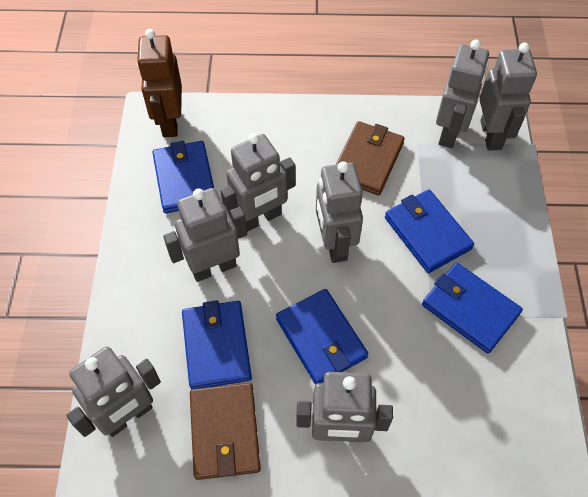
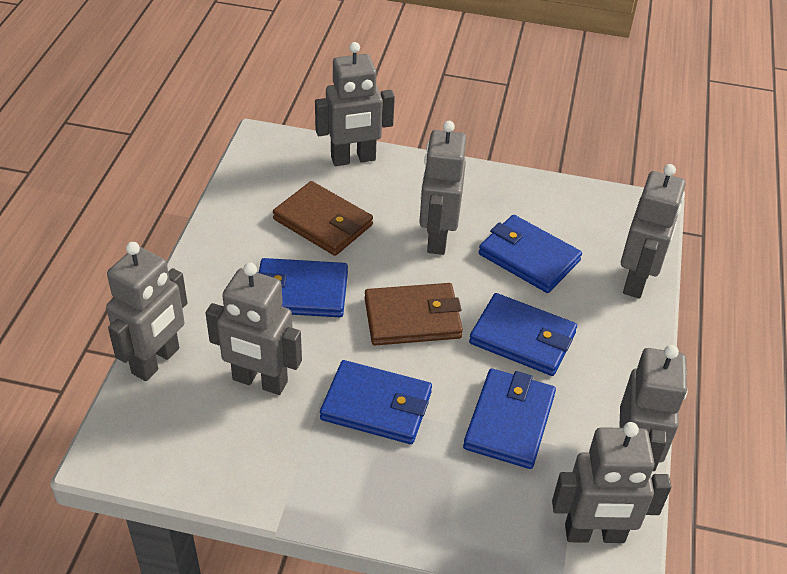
brown robot: [137,29,182,137] = 1 -> none = 0

